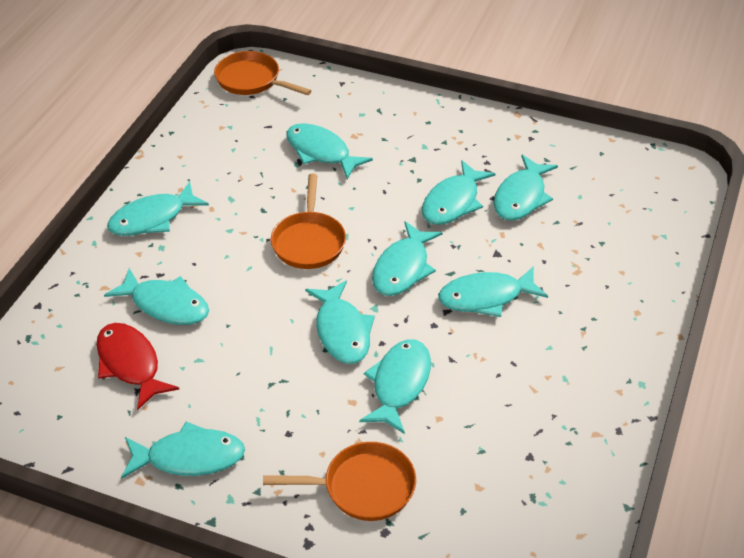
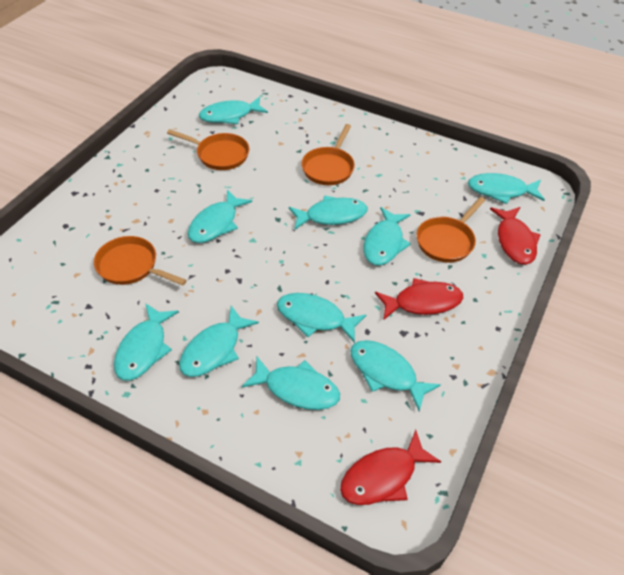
orange pan: [214,51,312,95] [263,442,416,521] [271,174,346,269] = 3 -> [94,236,187,286] [167,129,249,170] [301,124,355,185] [417,197,486,263] = 4
red fish: [96,323,179,410] = 1 -> [340,430,441,505] [375,278,463,320] [490,207,541,265] = 3

